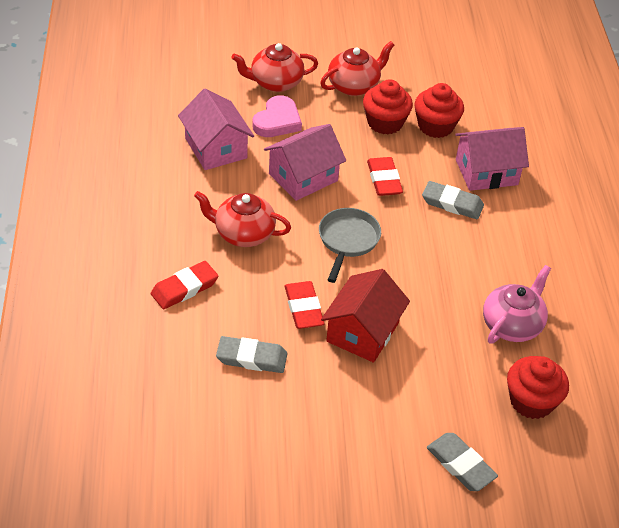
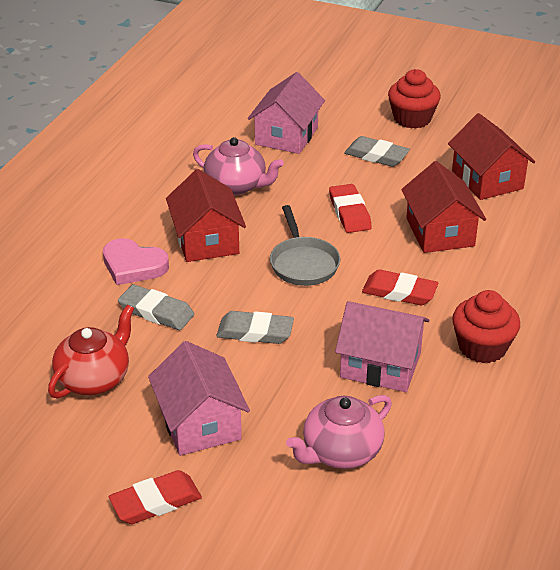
pink teapot: [483,265,551,344] = 1 -> [193,137,284,195] [286,395,392,469] = 2
red cupcake: [363,79,413,134] [414,83,464,138] [507,356,569,419] = 3 -> [388,69,441,129] [452,290,520,363] = 2
red house: [321,269,410,363] = 1 -> [166,169,246,262] [401,161,486,253] [448,113,535,200] = 3
red teapot: [194,191,291,247] [231,43,318,92] [320,41,394,96] = 3 -> [48,305,134,399] = 1

